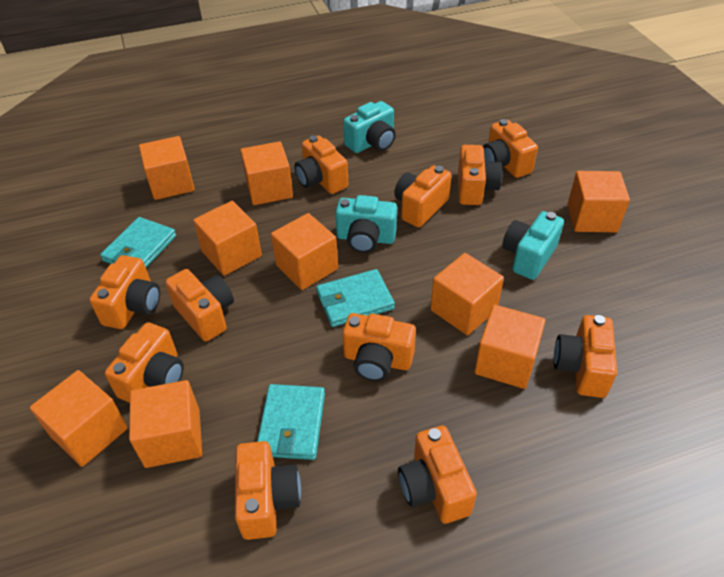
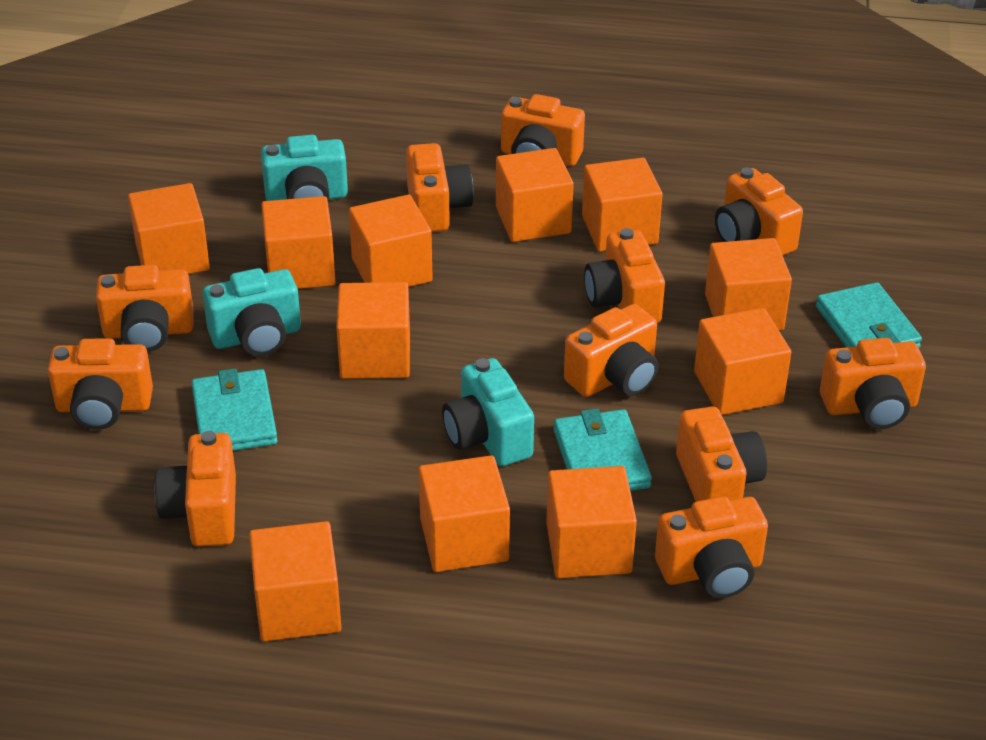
orange cube: [30,370,128,467] [129,380,202,468] [139,136,195,200] [193,201,262,276] [240,141,293,205] [271,213,338,290] [431,253,504,336] [474,305,546,389] [568,171,630,232] = 9 -> [128,183,210,274] [249,521,341,641] [261,196,336,289] [336,282,410,379] [349,195,433,287] [419,455,510,572] [496,148,574,242] [546,466,637,578] [582,158,663,252] [694,308,791,415] [705,238,792,330] = 11

